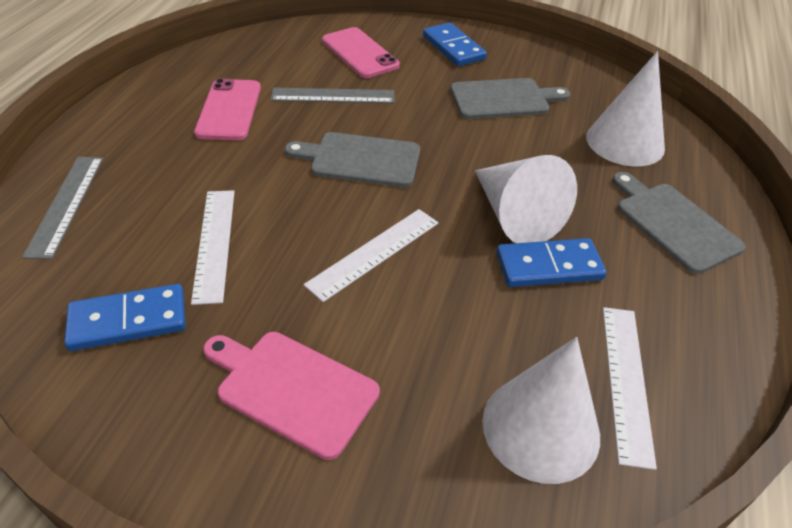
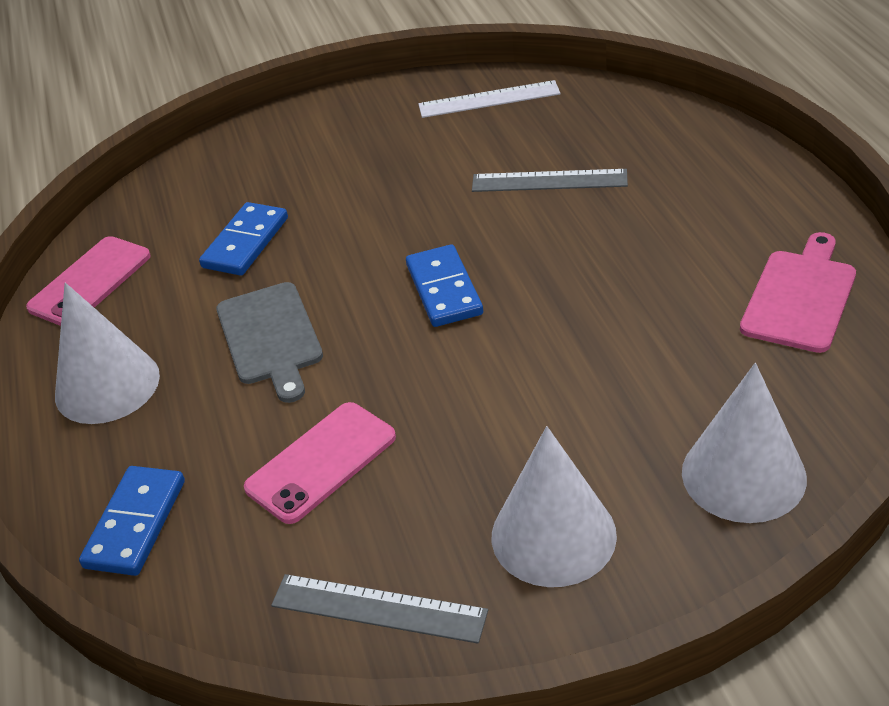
grey cutting board: [285,132,420,187] [450,78,570,119] [612,172,745,274] = 3 -> [216,282,323,403] = 1
white ruler: [191,190,234,305] [304,209,438,302] [603,307,657,470] = 3 -> [418,80,561,118] = 1

